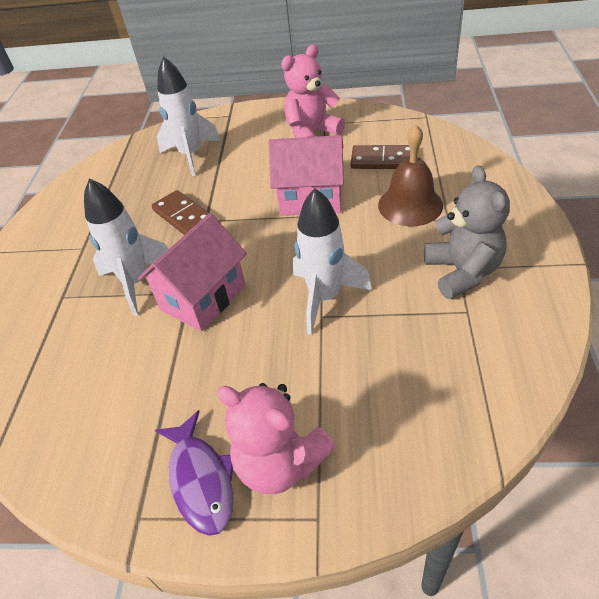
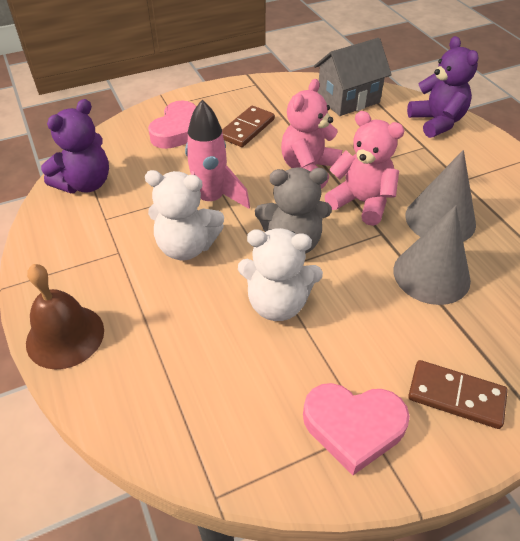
grey cone: none = 0 -> [393,205,471,305] [405,150,476,242] = 2
grey house: none = 0 -> [314,38,392,116] = 1
pink heart: none = 0 -> [148,100,197,149] [303,383,410,475] = 2
pink house: [138,213,247,331] [269,135,344,215] = 2 -> none = 0
pink rocket: none = 0 -> [185,100,250,209] = 1
purple fish: [155,410,233,536] = 1 -> none = 0
purple teddy bear: none = 0 -> [41,99,109,193] [407,36,479,138] = 2
white rocket: [84,178,168,316] [157,56,221,176] [293,188,372,335] = 3 -> none = 0
white teddy bear: none = 0 -> [145,170,224,260] [238,228,323,321] = 2

